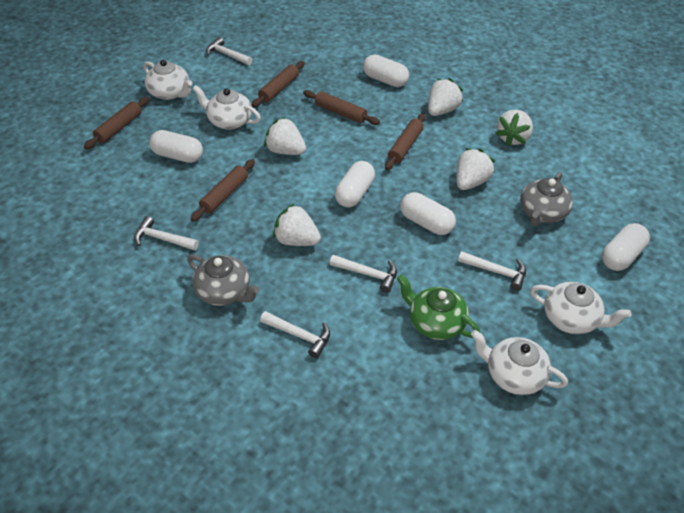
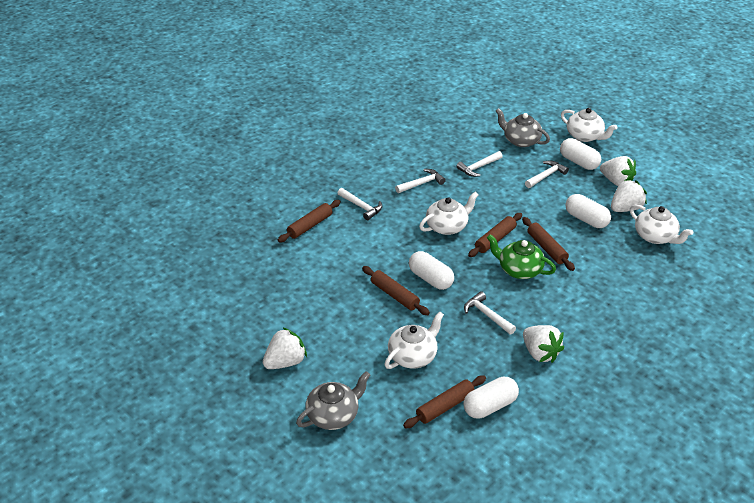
white capsule: [149,130,203,163] [335,161,375,207] [363,55,409,87] [400,192,456,235] [602,223,650,271] = 5 -> [409,251,454,290] [463,377,519,419] [560,138,601,170] [565,194,611,228] = 4
white strawberry: [264,117,306,155] [273,203,321,246] [428,78,463,116] [456,148,495,190] [495,110,533,146] = 5 -> [263,328,307,369] [523,325,564,363] [600,156,636,186] [611,179,647,212] = 4

